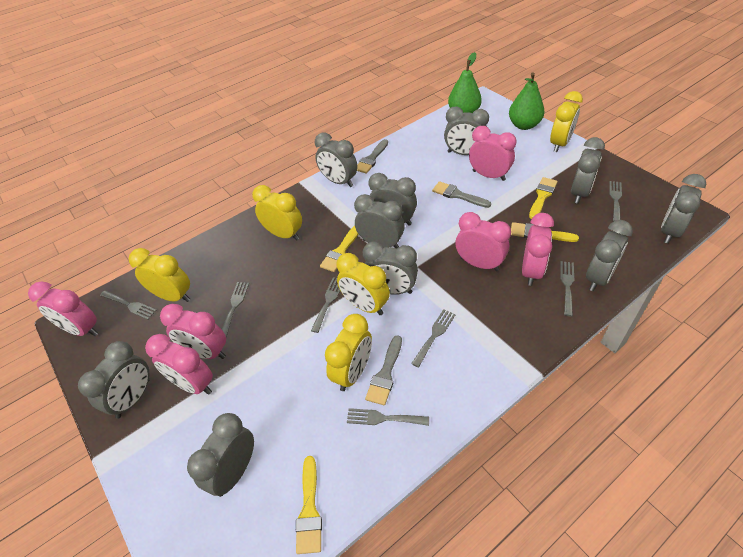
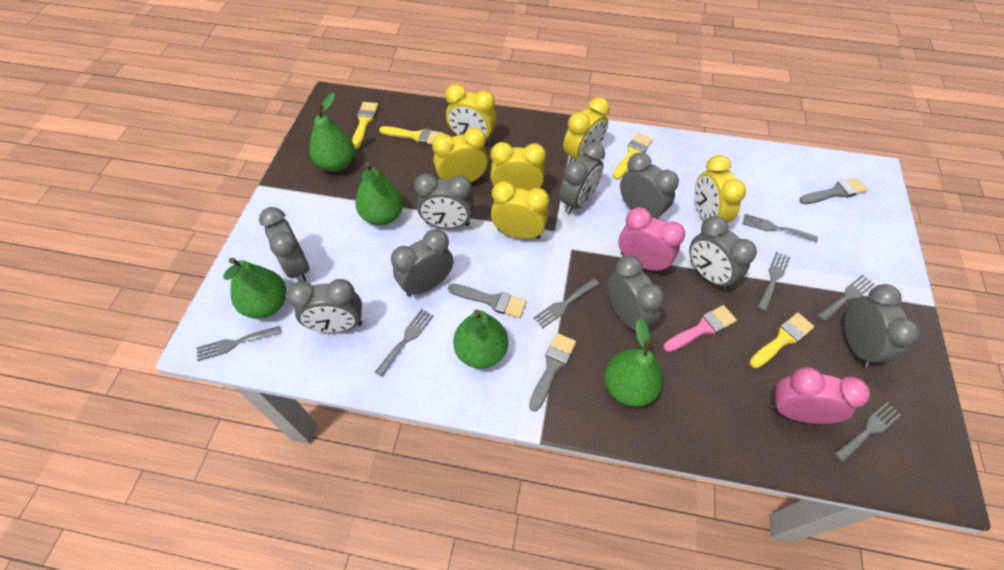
green pear: [448,52,482,113] [509,72,544,130] = 2 -> [224,258,287,318] [309,93,355,172] [355,162,403,226] [453,309,508,369] [604,318,663,407] = 5
grey clock: [78,341,149,419] [187,413,254,497] [315,133,358,187] [354,194,405,248] [363,241,418,295] [369,173,417,226] [444,106,489,155] [571,137,605,204] [586,220,633,291] [661,174,706,243] = 10 -> [259,207,309,282] [287,279,362,333] [391,229,453,297] [414,174,474,228] [559,142,605,214] [608,255,665,330] [620,152,679,219] [689,216,757,290] [845,284,920,367] = 9
pink brush: none = 0 -> [663,305,737,352] = 1
pink clock: [28,281,98,336] [145,334,213,395] [160,304,226,359] [456,212,511,271] [469,126,517,181] [522,213,554,286] = 6 -> [618,207,685,273] [770,367,870,424] = 2
yellow clock: [129,248,190,302] [252,185,302,241] [325,314,372,391] [336,253,390,315] [550,91,583,152] = 5 -> [432,128,488,182] [446,84,497,144] [490,142,546,191] [491,181,549,239] [563,97,610,163] [695,155,746,223] = 6

